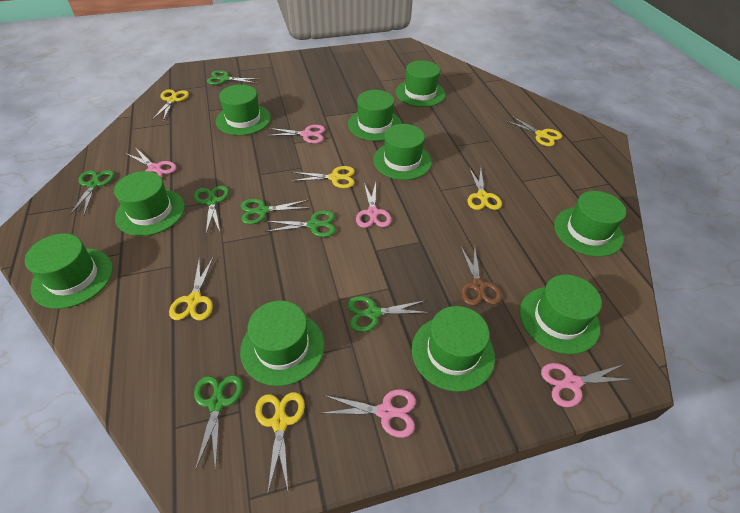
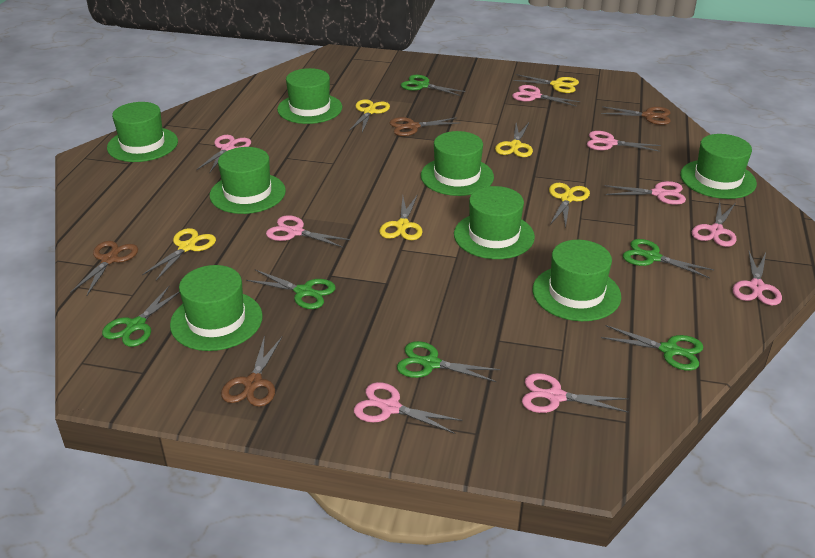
brown scissors: [461,245,502,306] = 1 -> [70,241,138,296] [221,335,282,407] [390,117,461,136] [601,106,671,125] = 4
green hat: [25,233,113,309] [114,171,185,236] [216,84,271,135] [240,301,324,386] [348,90,402,141] [373,124,432,180] [396,60,446,107] [412,306,495,392] [519,274,602,354] [554,191,626,257] = 10 -> [107,102,178,162] [170,265,263,351] [210,147,286,214] [277,68,342,124] [421,131,494,196] [454,186,535,259] [533,240,621,321] [680,134,757,199] = 8
green scissors: [70,170,114,215] [194,185,229,234] [194,375,243,471] [207,70,257,85] [241,199,309,224] [265,210,336,237] [347,296,430,332] = 7 -> [102,286,180,347] [246,270,336,309] [397,341,500,382] [401,75,466,96] [601,325,703,371] [623,239,714,278] = 6
pink scissors: [125,147,176,178] [266,125,325,144] [323,389,416,438] [356,183,392,228] [541,363,633,407] = 5 -> [196,135,251,174] [266,215,350,248] [354,382,462,434] [512,85,580,107] [522,373,629,413] [587,131,661,152] [605,181,686,205] [692,202,737,247] [733,251,782,305] = 9

